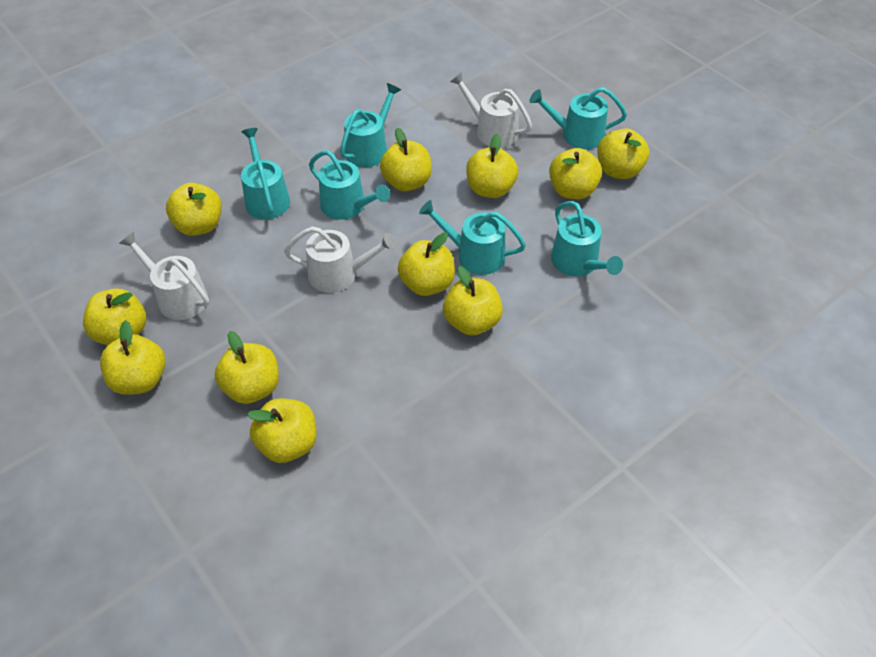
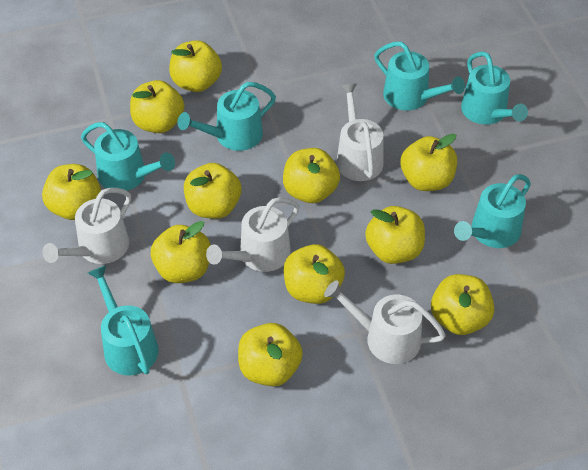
white watering can: [119,232,209,320] [284,226,396,293] [450,72,532,148] = 3 -> [42,188,131,264] [206,197,299,272] [324,280,446,364] [336,83,384,181] = 4

